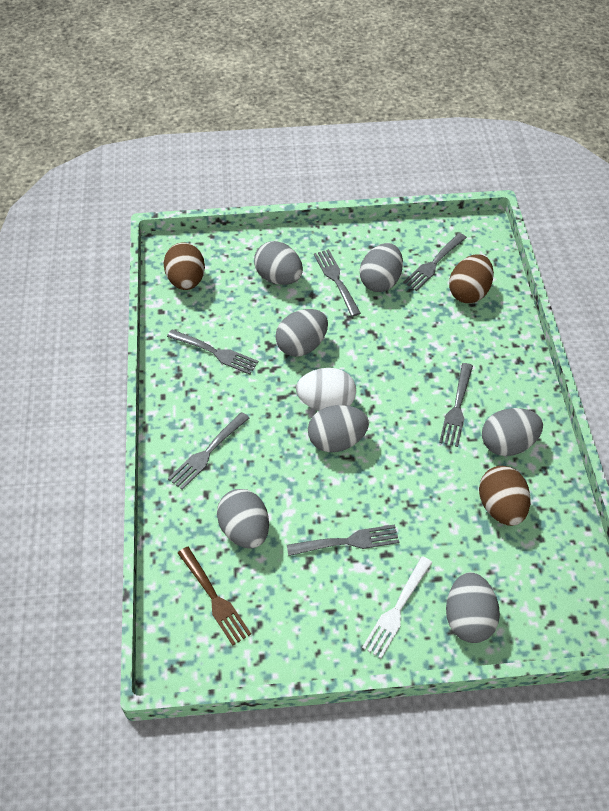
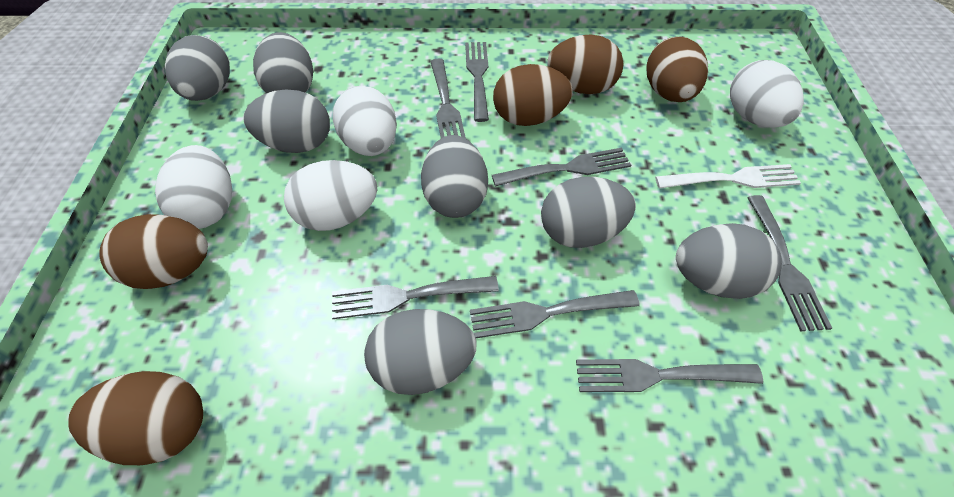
brown egg: [164,243,205,290] [449,254,494,303] [479,466,531,526] = 3 -> [68,371,203,465] [99,214,208,289] [493,64,573,126] [547,34,623,94] [647,37,708,102] = 5
brown fork: [178,547,251,645] = 1 -> none = 0
grey fork: [167,329,258,374] [168,412,249,490] [287,524,399,556] [314,249,361,317] [403,233,467,291] [439,363,473,447] = 6 -> [332,276,499,319] [430,59,466,139] [465,42,489,122] [470,290,640,338] [492,148,631,187] [576,359,763,392] [747,195,832,331] = 7
white egg: [296,368,356,411] = 1 -> [155,145,232,229] [284,160,377,231] [333,86,397,156] [730,60,804,128] = 4

